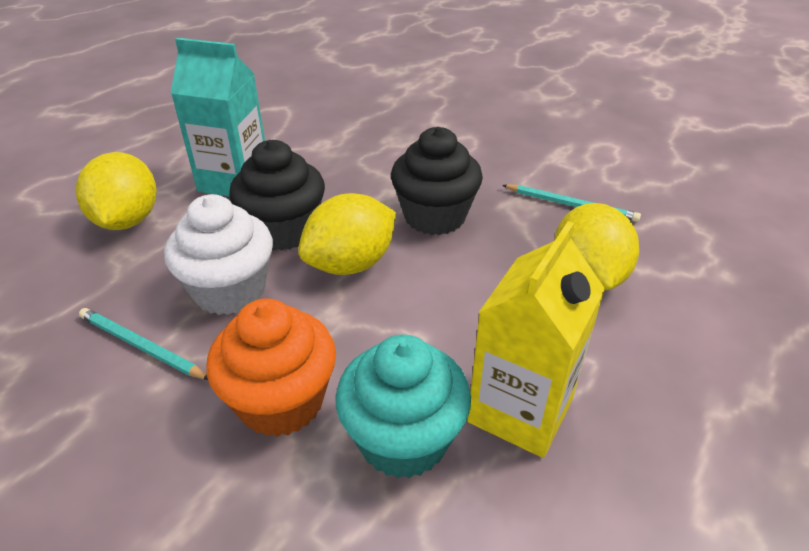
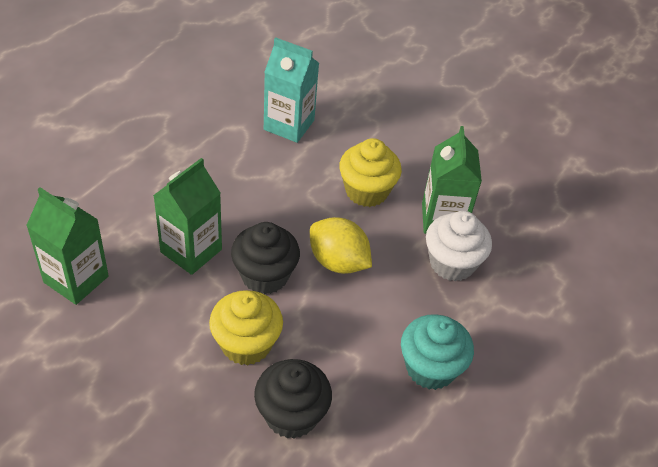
green carton: none = 0 -> [26,187,109,305] [153,158,222,275] [422,126,482,234] = 3
orange cupcake: [207,299,336,437] = 1 -> none = 0
turquoise pencil: [79,308,208,380] [502,184,641,222] = 2 -> none = 0
yellow carton: [467,221,605,458] = 1 -> none = 0
yellow cupcake: none = 0 -> [209,290,283,366] [339,138,402,207] = 2
yellow lemon: [76,152,157,230] [298,193,396,275] [554,203,639,291] = 3 -> [310,217,372,274] = 1

